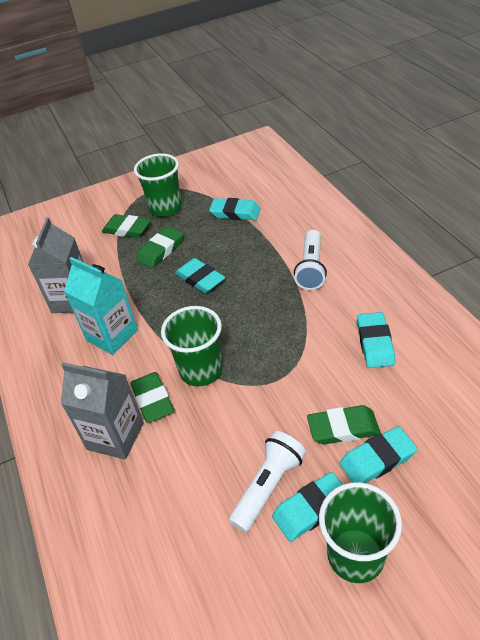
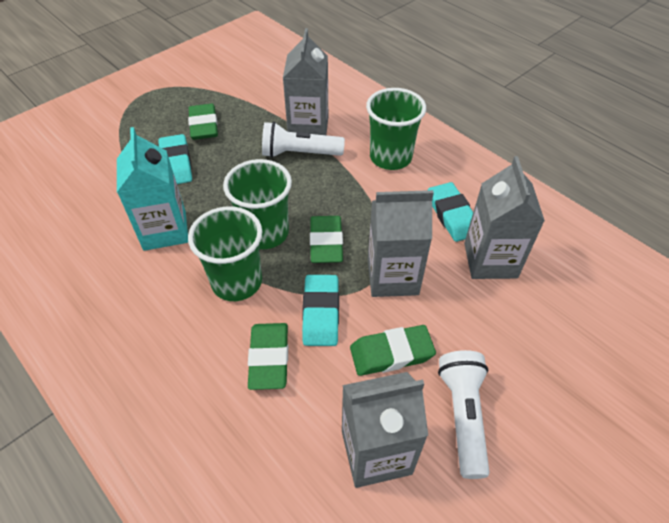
grey carton: [28,218,84,313] [61,362,144,460] = 2 -> [283,28,328,135] [342,372,428,488] [368,190,434,297] [464,156,545,279] = 4
turquoise eraser: [175,258,225,293] [209,198,261,220] [272,472,343,542] [340,426,417,483] [357,312,395,368] = 5 -> [158,134,192,184] [302,275,339,346] [428,182,473,242] = 3

